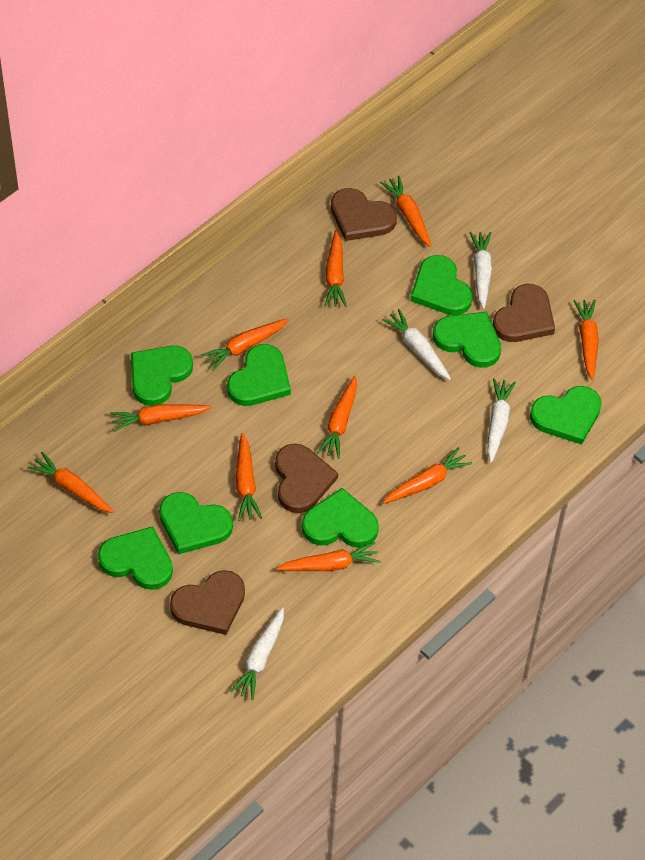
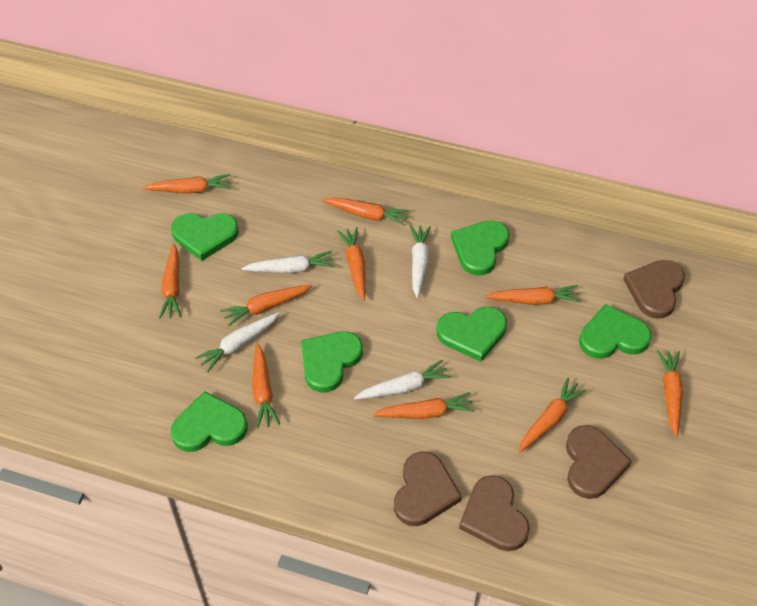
green heart: [98,526,173,590] [131,346,193,406] [159,492,233,554] [227,344,291,406] [302,488,379,548] [410,255,473,315] [433,312,501,368] [530,386,602,445] = 8 -> [171,213,239,261] [171,391,248,452] [301,332,363,392] [436,307,507,362] [451,220,510,276] [579,304,652,359] = 6

